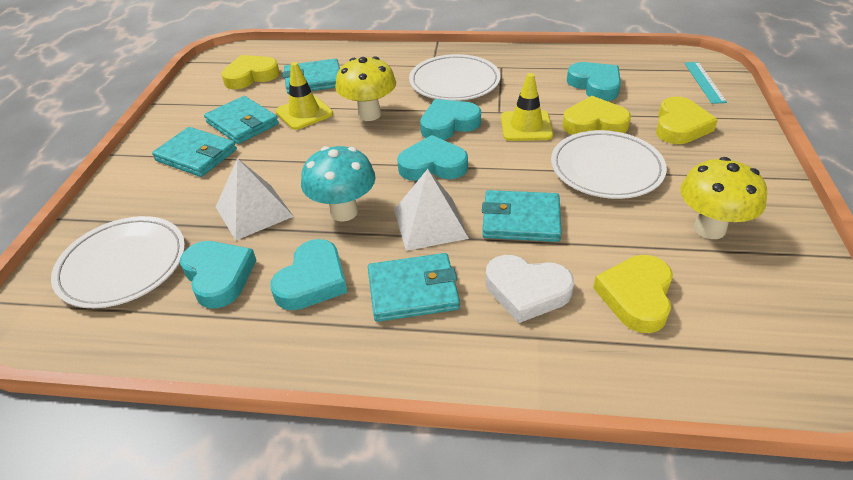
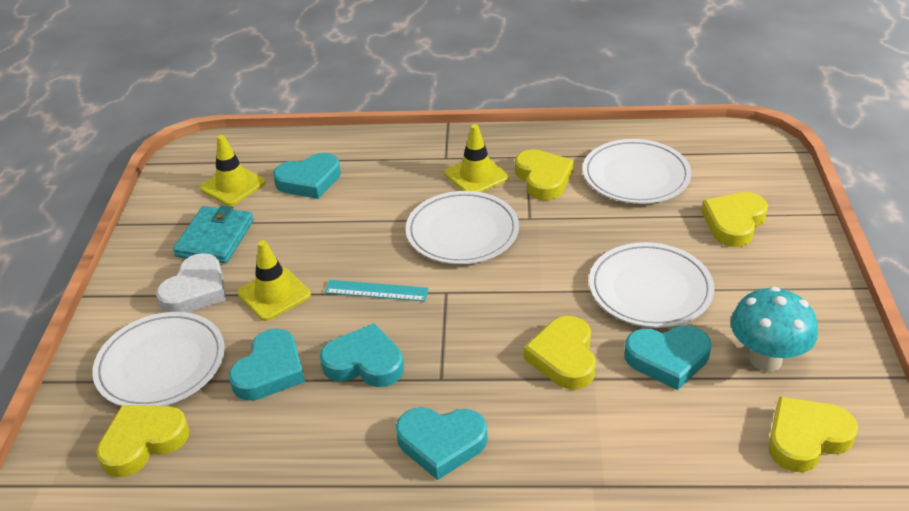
turquoise wallet: [152,127,237,177] [204,96,279,144] [283,58,340,94] [368,253,460,322] [482,190,561,242] = 5 -> [173,205,254,264] = 1
white plate: [51,216,185,308] [409,54,501,101] [551,130,667,199] = 3 -> [92,312,225,406] [406,191,519,264] [583,139,692,204] [589,242,715,328] = 4
white pyramid: [216,158,294,241] [394,169,469,251] = 2 -> none = 0
yellow heart: [221,55,280,89] [562,96,631,135] [593,255,673,333] [656,97,718,144] = 4 -> [96,405,190,477] [515,149,574,200] [524,316,596,390] [701,192,768,247] [768,396,858,472] = 5
yellow mushroom: [335,56,396,121] [680,157,767,239] = 2 -> none = 0
yellow traffic cone: [276,62,333,130] [501,73,553,141] = 2 -> [200,135,266,206] [237,240,311,321] [444,124,509,192] = 3

